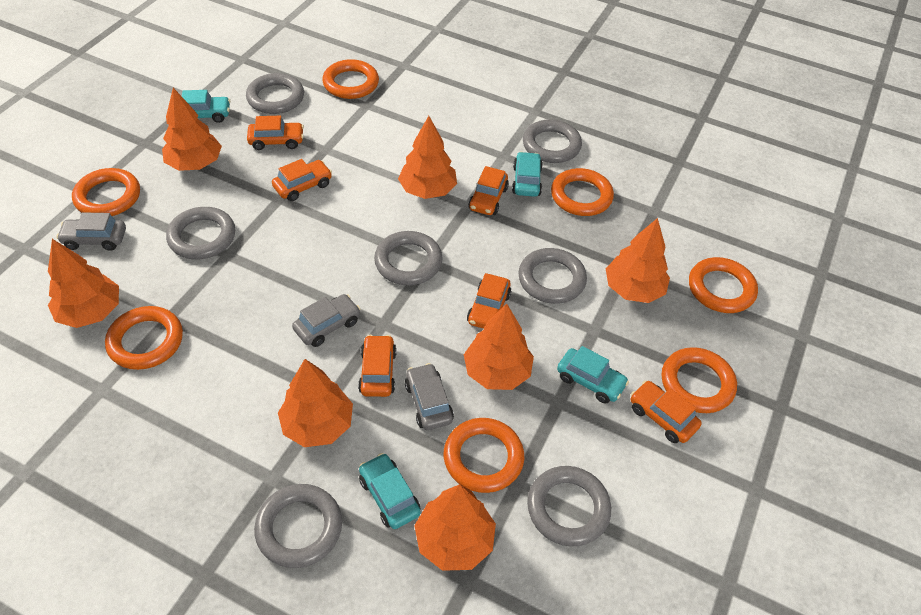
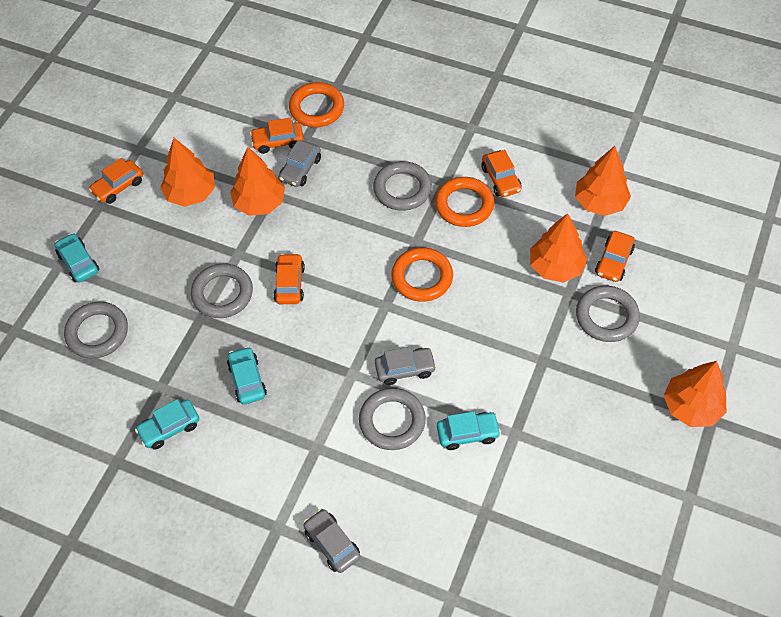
grey ring: [166,207,235,259] [246,73,304,114] [254,484,342,568] [374,231,443,285] [518,248,587,304] [523,119,582,163] [527,466,611,546] = 7 -> [64,302,128,359] [191,263,253,318] [359,388,426,450] [373,161,432,211] [576,286,640,342] = 5
orange car: [247,116,304,150] [272,159,332,201] [358,335,397,397] [467,273,511,329] [468,166,509,215] [631,380,702,443] = 6 -> [89,158,143,204] [250,118,304,154] [274,253,305,304] [482,150,522,197] [595,231,635,282] = 5
orange ring: [72,168,140,216] [105,306,183,370] [322,59,379,99] [443,418,524,493] [551,168,614,216] [662,347,737,413] [689,257,758,313] = 7 -> [289,82,344,127] [391,248,453,302] [435,177,494,227] = 3
orange tree: [48,239,119,328] [162,88,222,171] [278,359,353,447] [398,116,457,199] [414,484,496,571] [464,304,534,390] [606,218,670,303] = 7 -> [160,138,215,207] [230,147,285,216] [530,213,587,283] [575,146,631,216] [664,361,726,427] = 5

